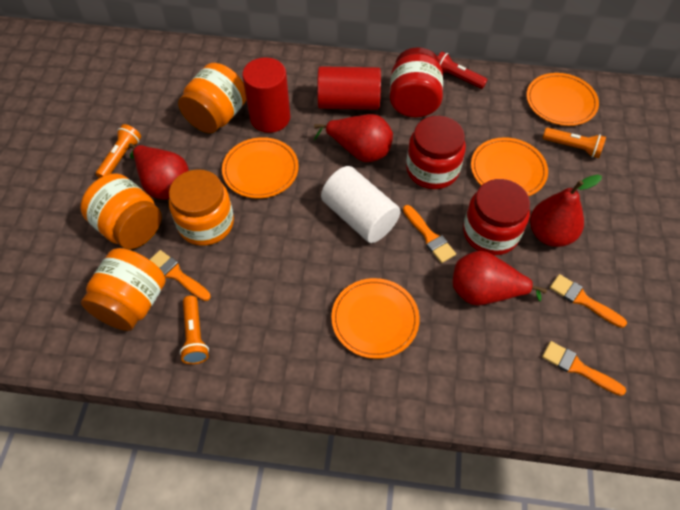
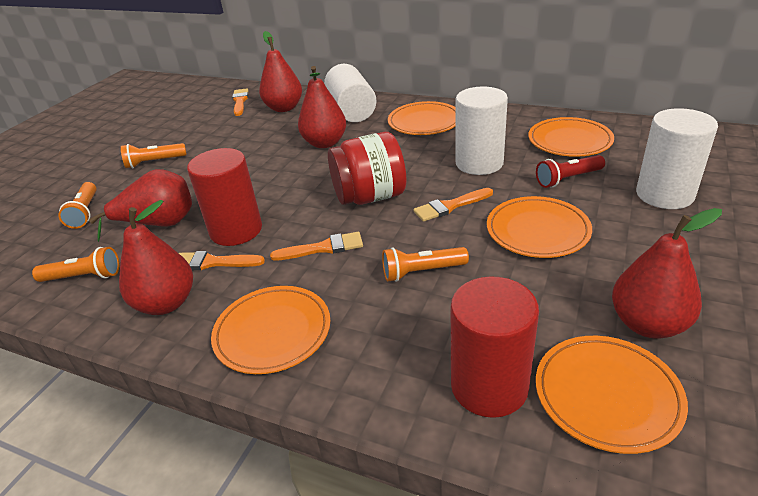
orange flashlight: [96,124,141,178] [180,295,209,364] [543,128,606,158] = 3 -> [32,247,119,282] [58,182,97,229] [121,143,187,168] [382,247,469,282] = 4
orange jar: [80,173,162,249] [81,248,166,331] [169,169,234,246] [178,63,246,133] = 4 -> none = 0
orange plate: [222,137,299,198] [331,278,420,359] [471,137,548,196] [526,73,599,126] = 4 -> [211,286,330,374] [388,101,456,135] [487,196,592,258] [528,117,614,157] [536,336,688,454] = 5
red jar: [390,47,443,117] [406,116,466,189] [463,179,530,255] = 3 -> [328,132,407,205] = 1
red pear: [129,143,189,200] [314,114,393,162] [453,251,547,305] [530,175,602,247] = 4 -> [89,169,192,242] [119,200,193,315] [259,31,302,112] [298,66,346,148] [612,208,722,339] = 5
white cylinder: [321,166,400,243] = 1 -> [324,64,377,122] [455,87,508,175] [636,108,718,209] = 3

